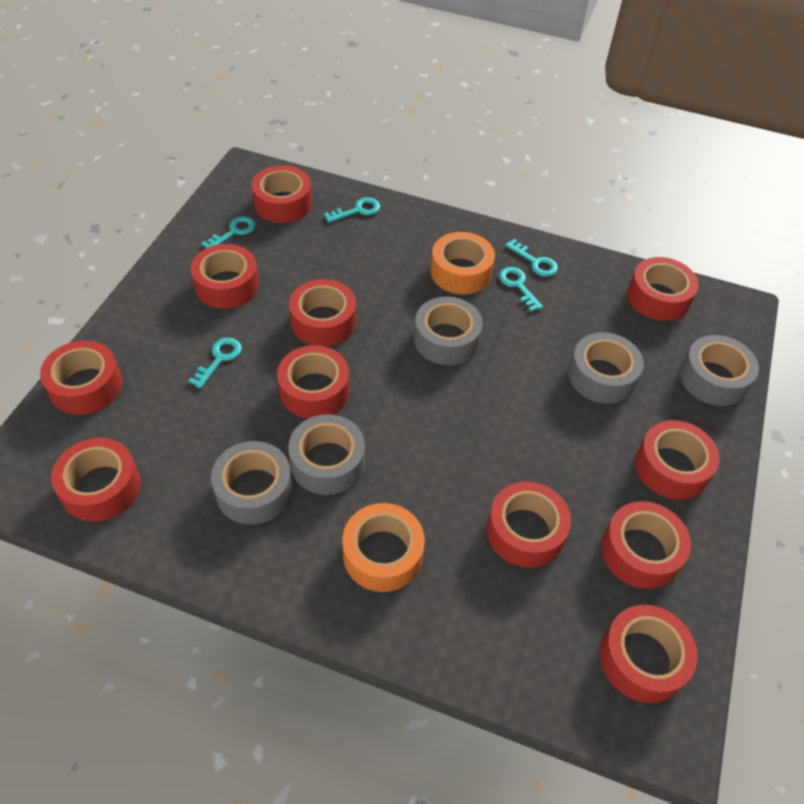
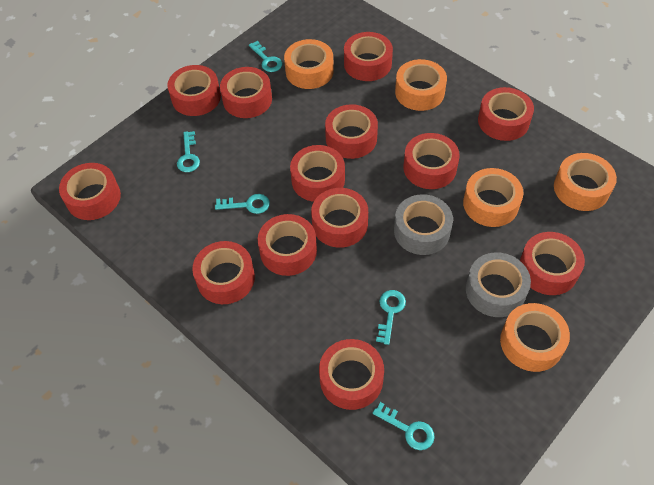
grey tape: [211,441,293,524] [288,414,365,495] [414,297,483,365] [568,332,644,404] [680,335,759,406] = 5 -> [394,194,453,255] [466,252,531,317] = 2
orange tape: [342,503,425,592] [431,232,495,295] = 2 -> [284,39,334,89] [395,59,447,111] [463,168,524,227] [500,303,570,372] [554,153,617,211] = 5
red tape: [40,340,123,415] [51,438,141,522] [191,244,259,309] [252,165,312,223] [277,345,349,419] [289,279,356,347] [487,481,571,568] [600,605,698,703] [601,501,691,589] [627,257,699,321] [635,420,720,500] = 11 -> [59,163,121,220] [167,65,221,116] [192,241,255,304] [220,67,272,118] [258,214,317,276] [290,145,345,202] [311,188,368,248] [319,339,384,410] [325,104,378,159] [344,32,393,81] [403,133,460,189] [478,87,534,141] [520,232,585,295] = 13

